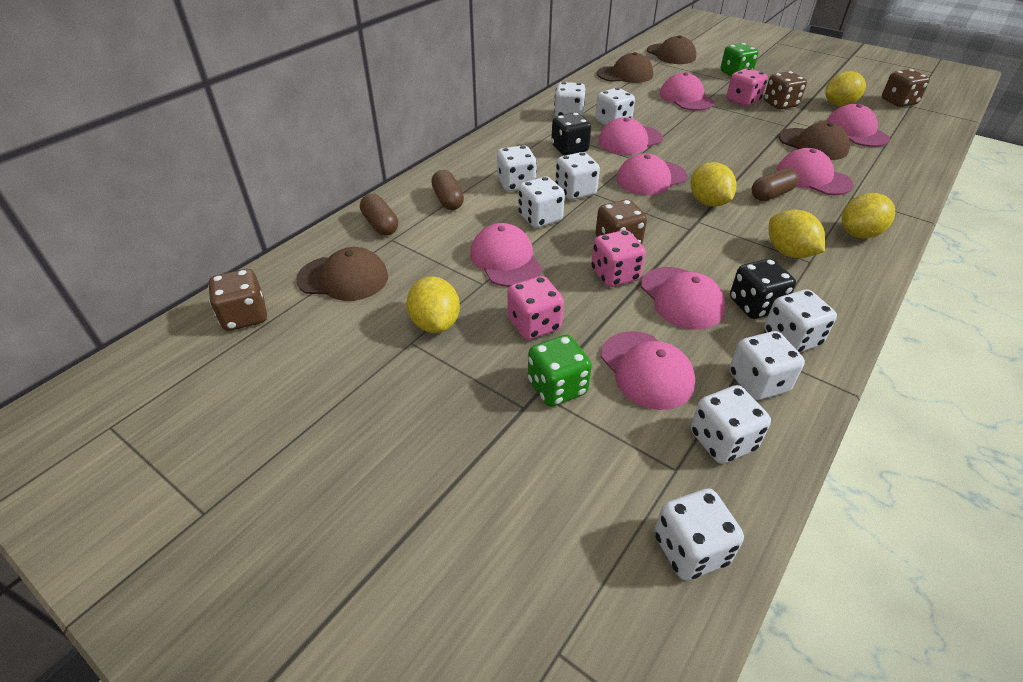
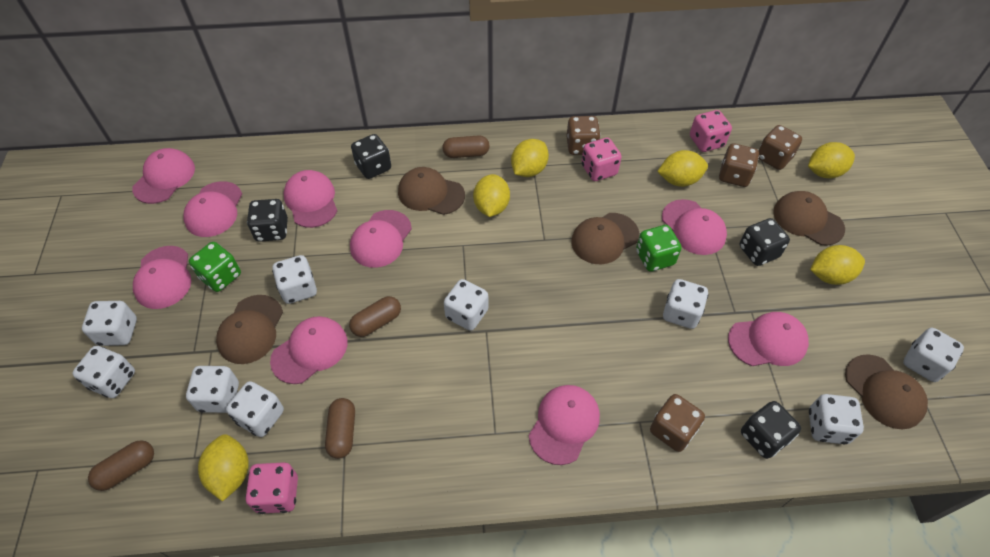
black dice: [551,112,591,155] [730,259,796,319] = 2 -> [247,199,288,242] [351,134,391,179] [740,218,790,266] [741,401,801,459] = 4
brown cap: [296,247,388,301] [597,52,653,83] [647,35,696,64] [778,122,850,160] = 4 -> [216,295,283,364] [398,167,465,215] [571,213,639,264] [773,191,845,245] [845,354,928,429] = 5
brown capsule: [360,194,398,236] [431,170,464,210] [752,168,799,201] = 3 -> [88,440,154,491] [325,398,355,459] [349,296,401,337] [442,135,490,158] = 4
pink cap: [470,223,542,287] [598,117,663,155] [601,331,695,410] [616,153,687,195] [641,267,725,330] [659,72,714,111] [776,148,853,195] [826,104,890,147] = 8 -> [132,148,195,204] [133,246,191,309] [183,181,242,237] [270,316,348,384] [283,170,337,228] [350,210,412,268] [529,385,600,465] [662,199,727,255] [728,312,809,366] = 9
yellow lemon: [407,277,460,333] [691,162,737,207] [769,210,825,258] [825,71,866,106] [842,193,895,239] = 5 -> [198,434,249,502] [473,174,510,217] [511,139,549,177] [657,150,708,187] [808,142,855,178] [810,245,865,285] = 6

